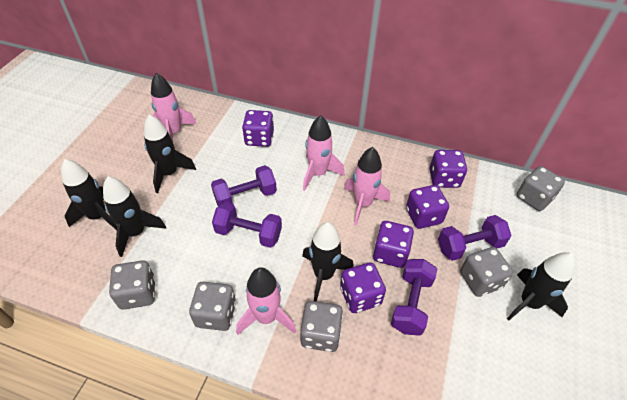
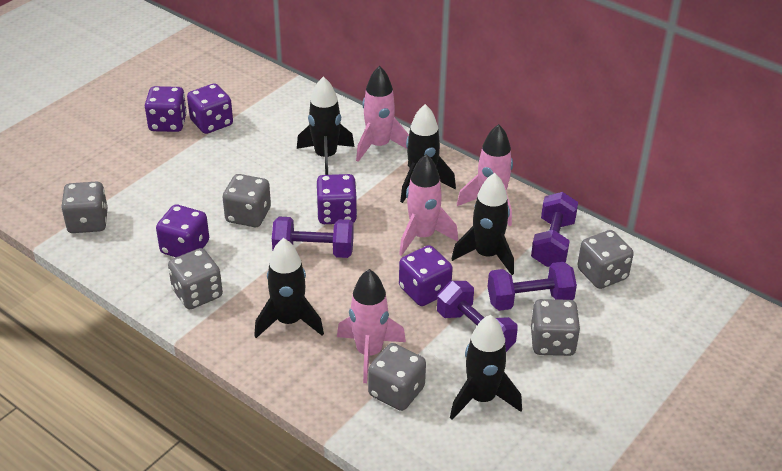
grey dice: [109,260,155,310] [189,282,236,331] [300,301,343,352] [460,247,513,297] [517,166,565,211] = 5 -> [61,182,108,233] [168,248,223,309] [223,174,271,227] [368,343,426,411] [531,299,580,356] [577,230,634,289] = 6

